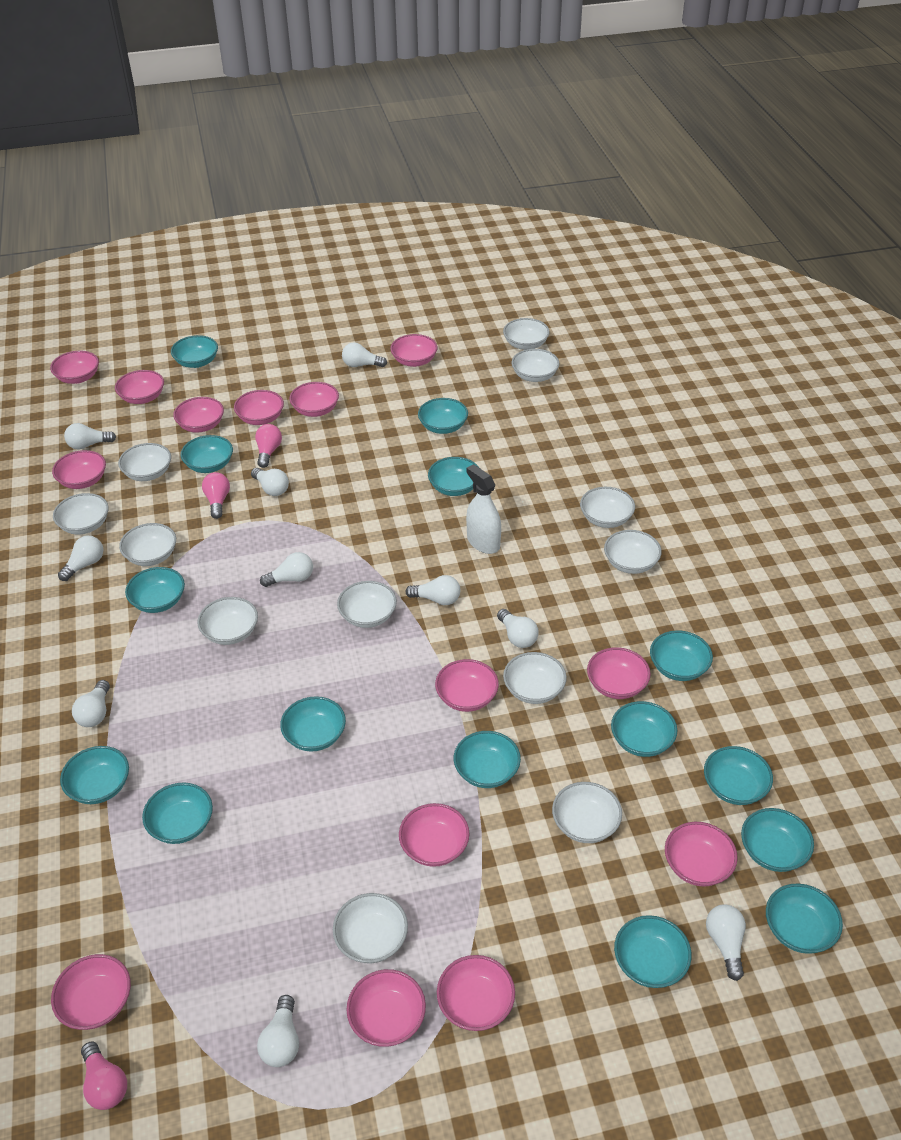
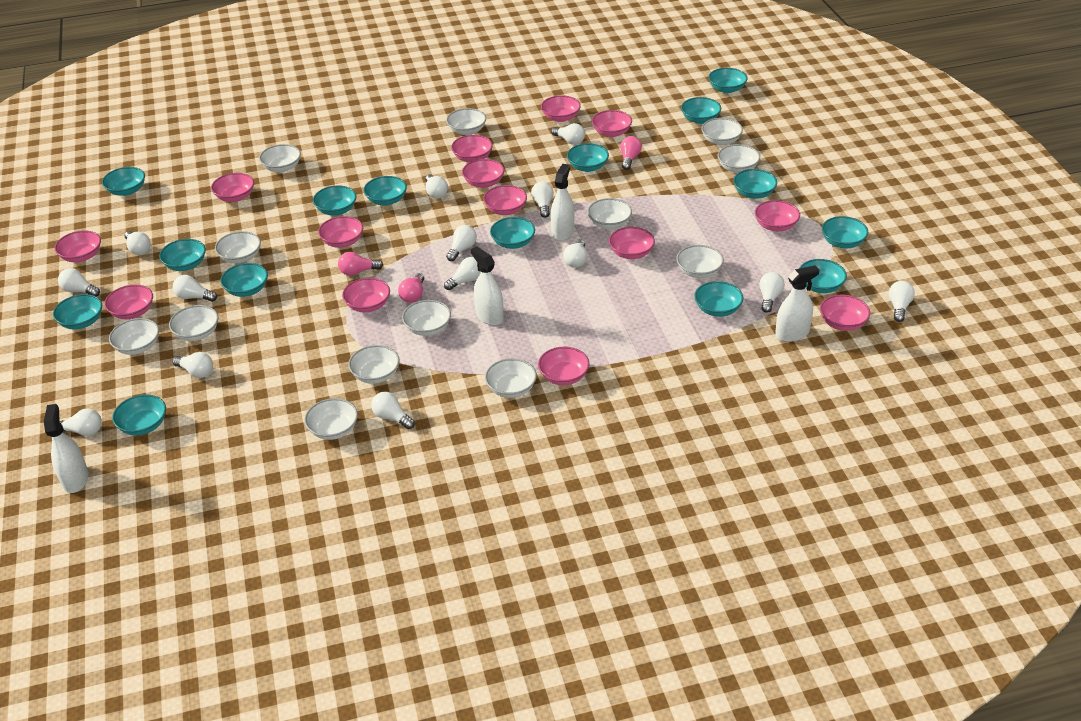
white bowl: [53,493,109,534] [118,443,171,481] [119,523,176,566] [197,597,258,645] [333,893,408,963] [337,581,397,628] [503,318,550,350] [503,652,567,704] [512,349,559,382] [552,782,622,843] [580,487,635,528] [604,530,662,574] = 12 -> [109,318,159,355] [169,305,219,341] [215,231,261,263] [259,144,301,172] [304,398,358,440] [348,345,400,384] [402,300,451,336] [446,108,486,135] [485,358,537,398] [587,198,632,229] [676,245,724,278] [701,118,743,146] [718,144,760,173] = 13
white light bulb: [58,536,103,581] [64,423,116,449] [72,680,110,727] [251,468,289,496] [257,995,299,1067] [260,552,313,587] [342,342,387,367] [405,575,460,605] [497,609,539,648] [706,904,746,981] = 10 -> [58,268,100,297] [59,409,102,436] [125,231,150,255] [172,352,213,378] [173,275,217,302] [371,392,415,429] [426,174,448,198] [444,257,481,290] [446,225,477,261] [531,182,554,218] [551,123,585,145] [563,239,587,268] [759,272,785,313] [889,281,915,322] = 14
white spray bottle: [466,464,501,554] = 1 -> [44,404,89,493] [471,247,504,325] [551,164,574,241] [775,266,820,342] = 4

